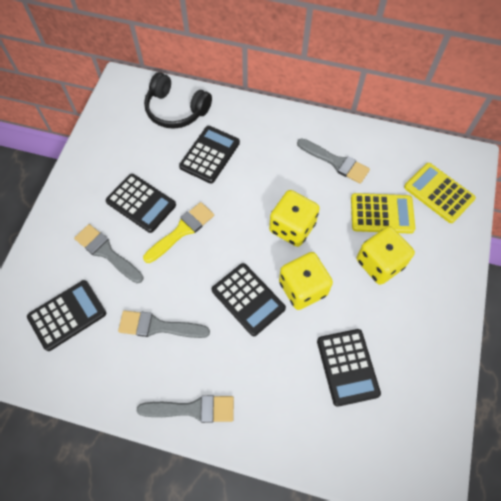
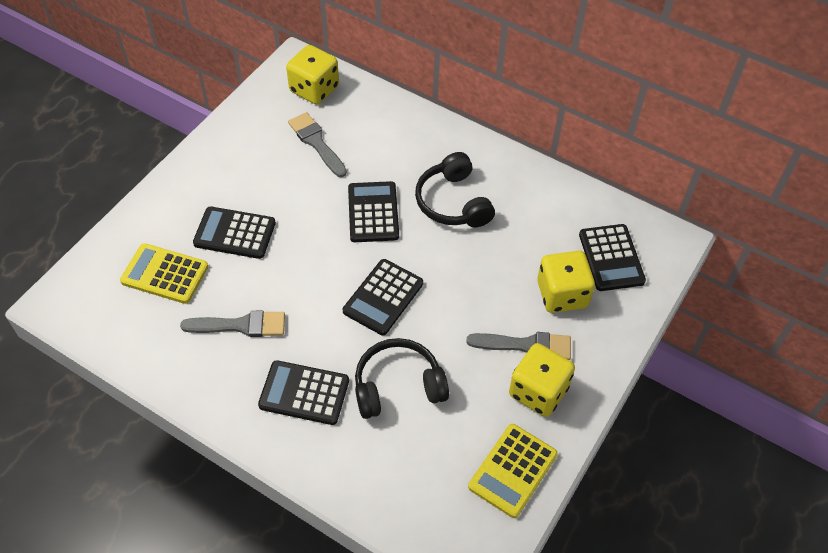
black headphones: [144,72,212,129] = 1 -> [355,338,449,419] [415,152,495,227] = 2
grey brush: [74,224,143,283] [118,310,210,338] [137,395,234,423] [297,138,370,184] = 4 -> [180,311,285,337] [288,112,347,177] [466,332,571,360] = 3
yellow brush: [143,202,214,263] = 1 -> none = 0

